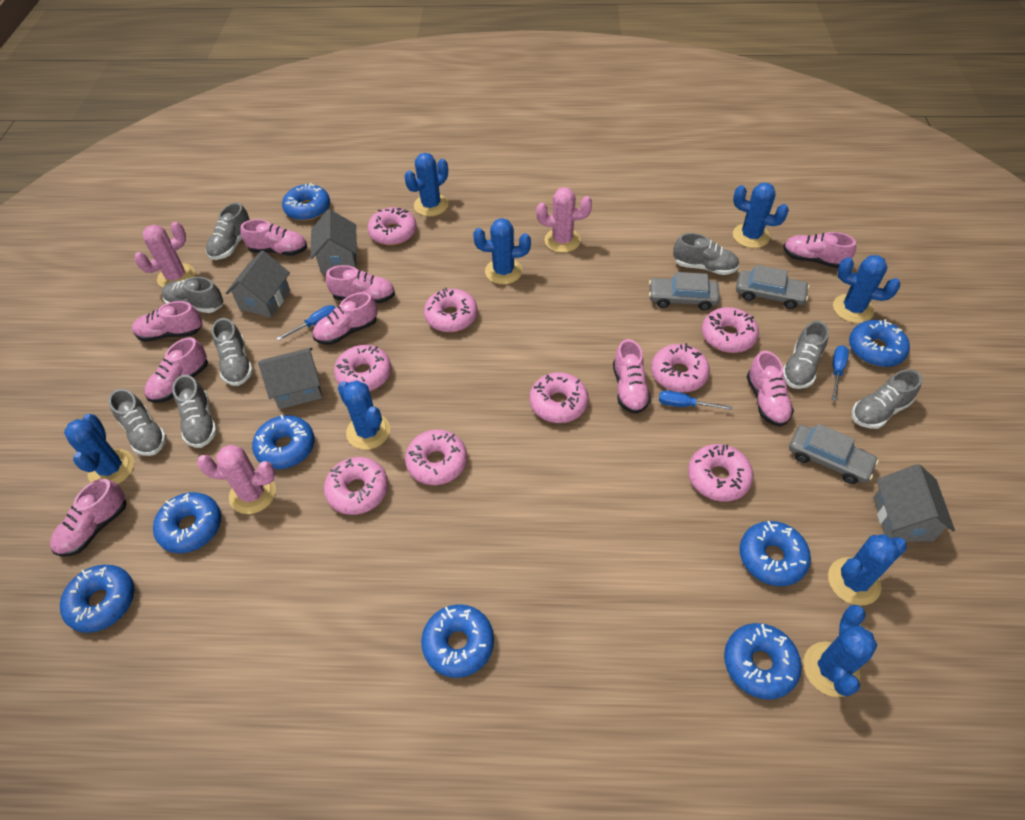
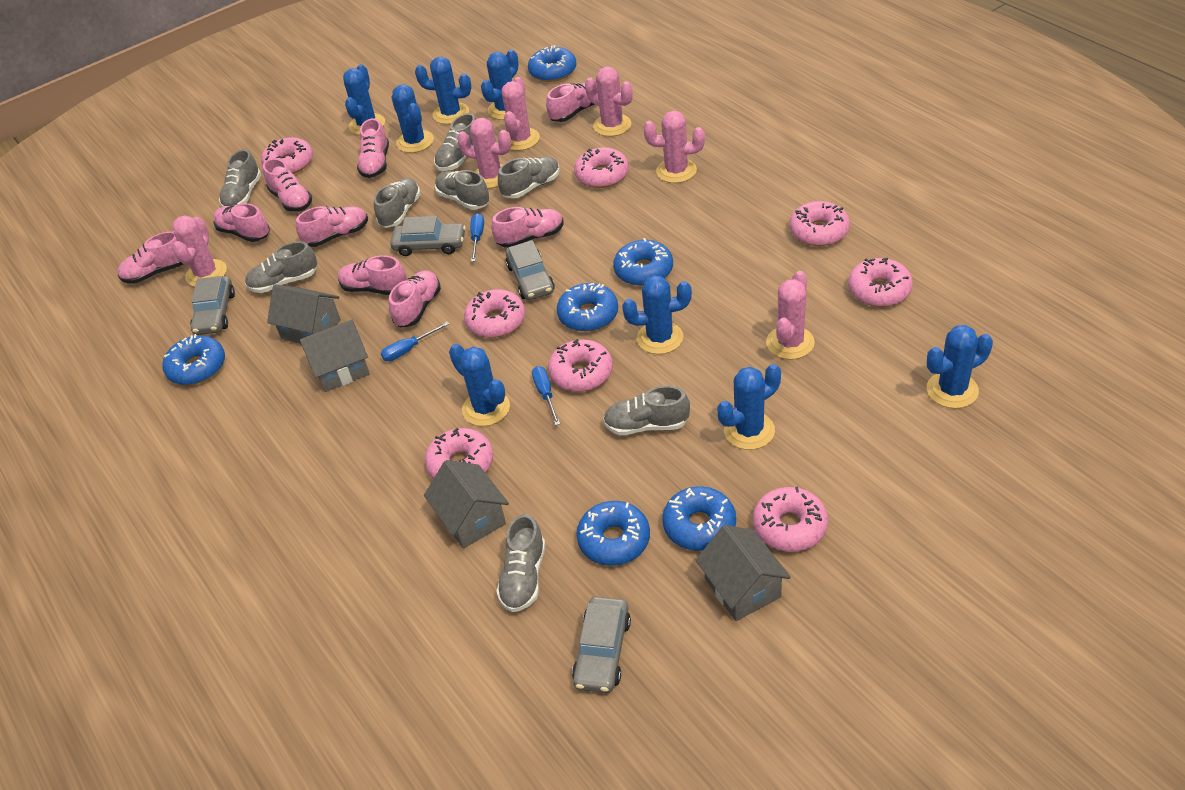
blue donut: [60,565,134,633] [153,492,221,553] [252,415,315,469] [282,183,330,221] [421,604,494,678] [724,623,802,700] [740,521,811,586] [849,319,910,367] = 8 -> [162,334,225,385] [528,45,576,82] [557,283,618,331] [576,501,650,565] [613,238,673,286] [663,486,736,551] = 6
grey car: [649,272,720,311] [736,265,810,309] [789,424,879,484] = 3 -> [190,276,235,335] [390,216,466,256] [506,240,555,300] [572,597,631,693] = 4
pink cactus: [134,222,195,288] [197,445,276,514] [536,187,592,253] = 3 -> [172,216,227,287] [457,118,511,189] [501,77,540,151] [585,67,633,137] [644,111,705,183] [766,271,815,360] = 6
pink donut: [324,457,388,515] [334,345,391,391] [368,207,417,245] [405,430,467,485] [424,288,478,332] [530,372,589,423] [651,343,710,393] [688,444,753,502] [702,307,759,353] = 9 -> [261,137,313,174] [425,428,493,479] [464,289,525,338] [548,339,613,392] [574,147,629,188] [753,487,828,552] [790,201,850,246] [848,258,913,307] = 8

